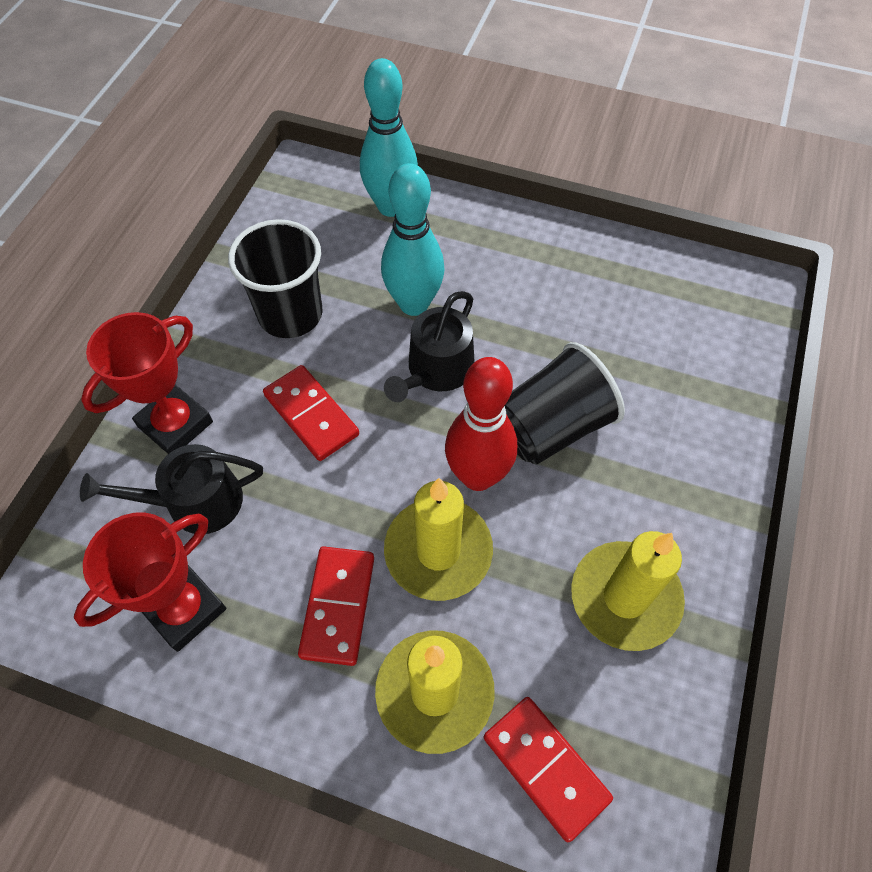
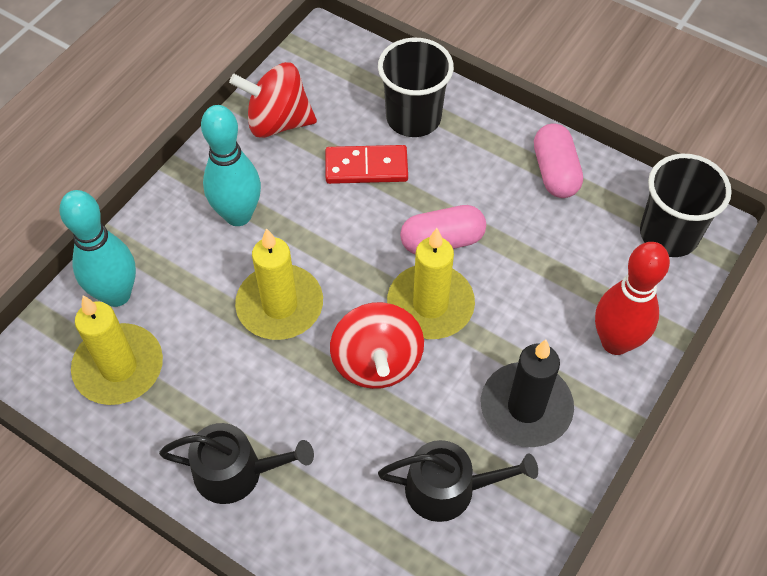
black candle: none = 0 -> [481,340,574,447] = 1
pink capsule: none = 0 -> [400,205,486,254] [534,124,583,198] = 2
red domino: [263,365,359,461] [298,546,374,666] [484,697,613,842] = 3 -> [325,145,408,184] = 1
red spinning top: none = 0 -> [229,62,317,138] [330,302,424,389] = 2
red trophy: [74,513,226,652] [81,312,213,454] = 2 -> none = 0

